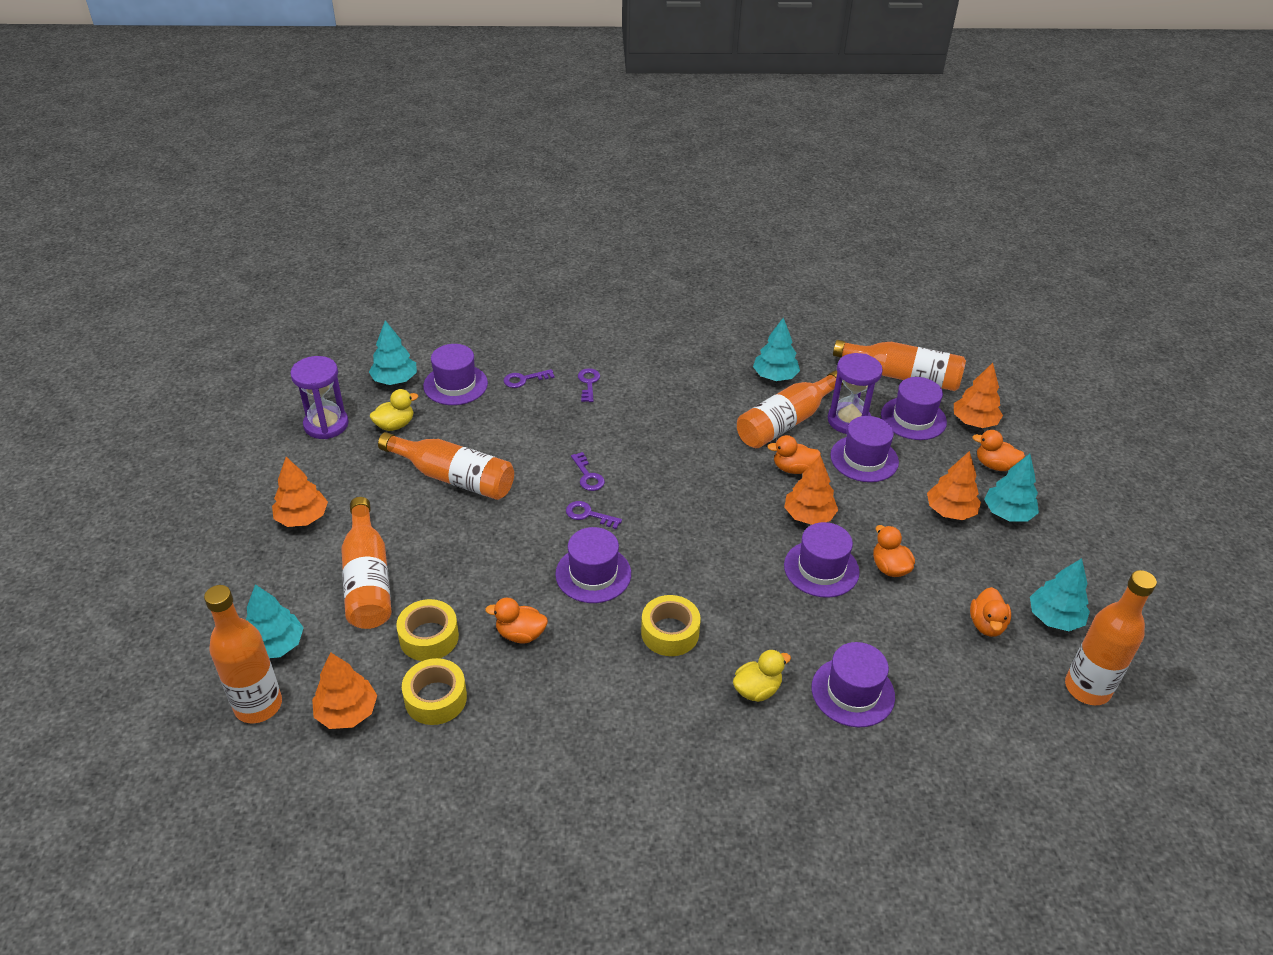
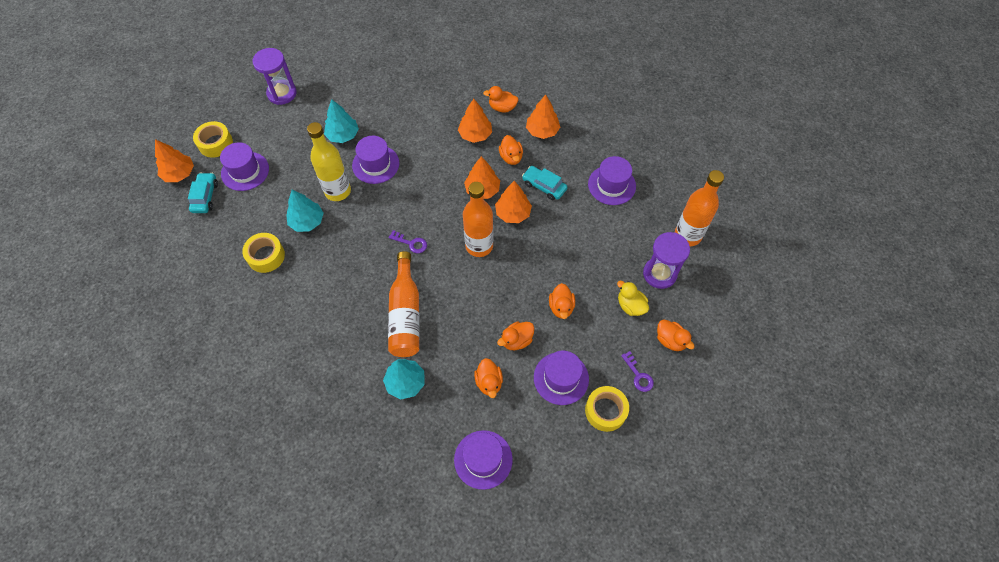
orange bottle: [204,585,282,723] [341,497,392,629] [378,432,514,500] [737,370,844,448] [833,340,966,391] [1065,570,1157,705] = 6 -> [388,251,420,357] [463,182,494,257] [675,170,724,246] = 3
orange duck: [485,598,548,644] [767,435,821,474] [873,525,915,577] [970,587,1011,637] [972,430,1025,471] = 5 -> [474,358,503,398] [483,86,519,113] [497,321,534,350] [499,135,523,165] [549,283,575,319] [657,320,695,351] = 6
purple hat: [423,344,488,405] [555,527,631,603] [784,522,860,598] [812,642,895,727] [830,416,899,482] [881,377,947,440] = 6 -> [220,142,269,191] [352,136,399,184] [454,430,513,490] [534,351,589,405] [588,156,636,205] = 5
purple key: [503,369,555,388] [566,501,622,529] [571,452,605,491] [578,368,600,402] = 4 -> [388,230,427,253] [621,351,654,392] = 2
turquoise car: none = 0 -> [188,173,218,213] [522,166,567,200] = 2
turquoise tree: [246,584,304,658] [369,320,417,385] [753,318,800,381] [984,454,1039,522] [1030,558,1090,631] = 5 -> [286,190,324,232] [324,99,359,143] [383,359,425,400] = 3
yellow bottle: none = 0 -> [307,122,351,201] = 1
yellow duck: [370,389,418,431] [733,650,791,702] = 2 -> [617,281,649,316] = 1

